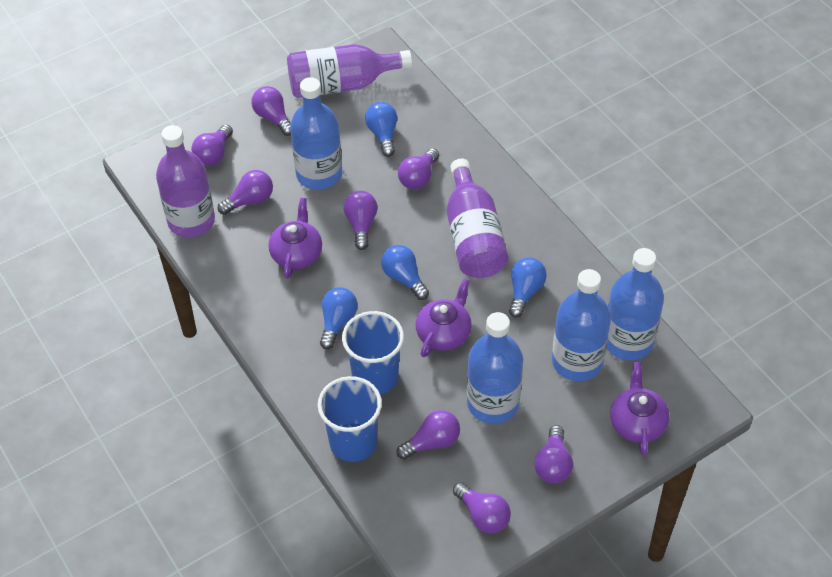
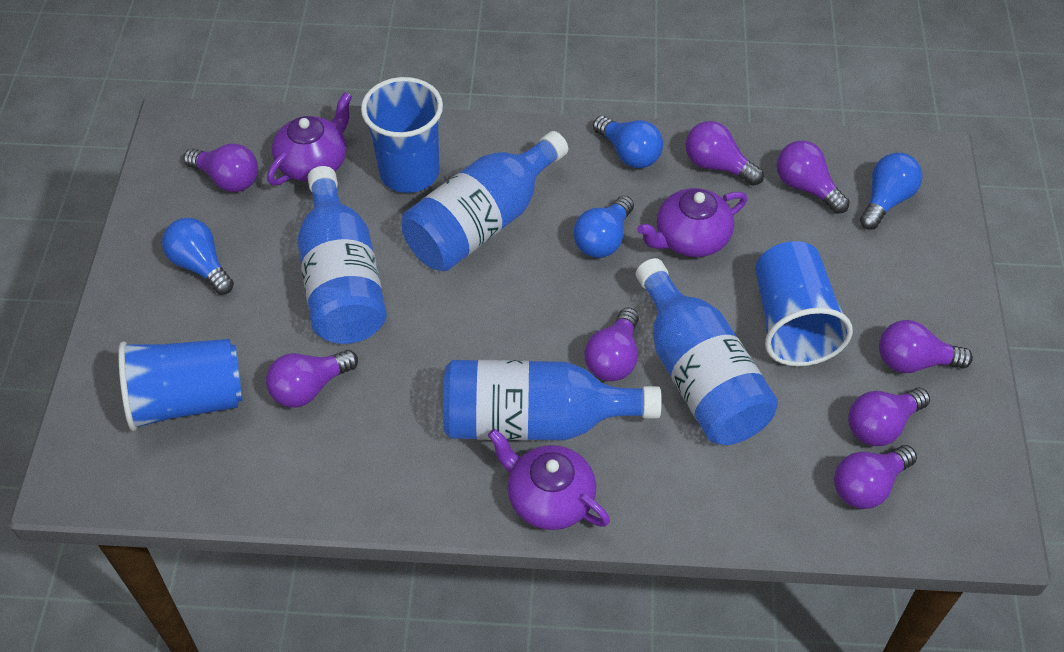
blue cup: [318,376,382,462] [342,311,404,395] = 2 -> [118,339,243,431] [361,77,443,193] [755,241,853,366] = 3
purple bottle: [156,125,215,237] [287,44,412,98] [447,159,508,278] = 3 -> none = 0

